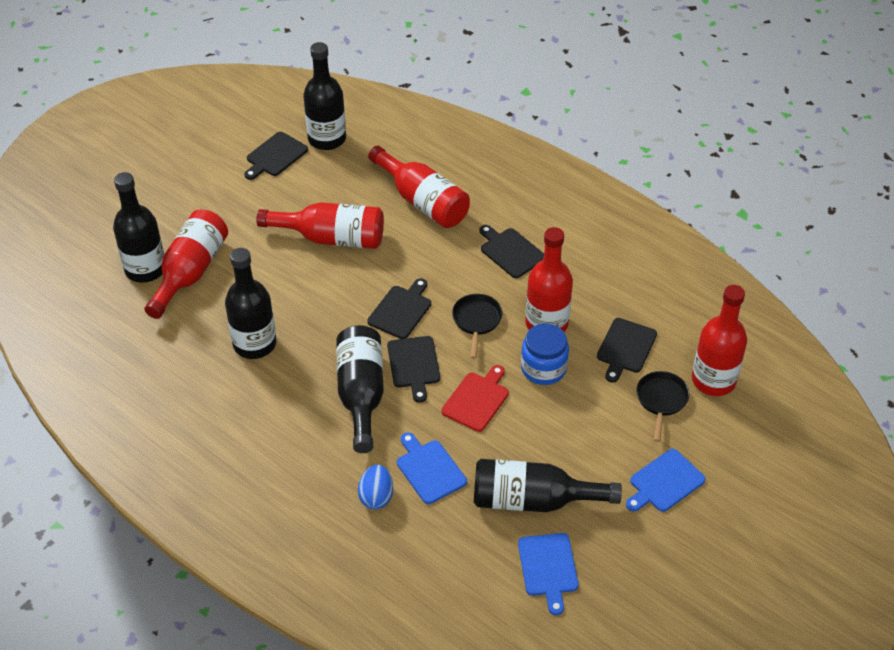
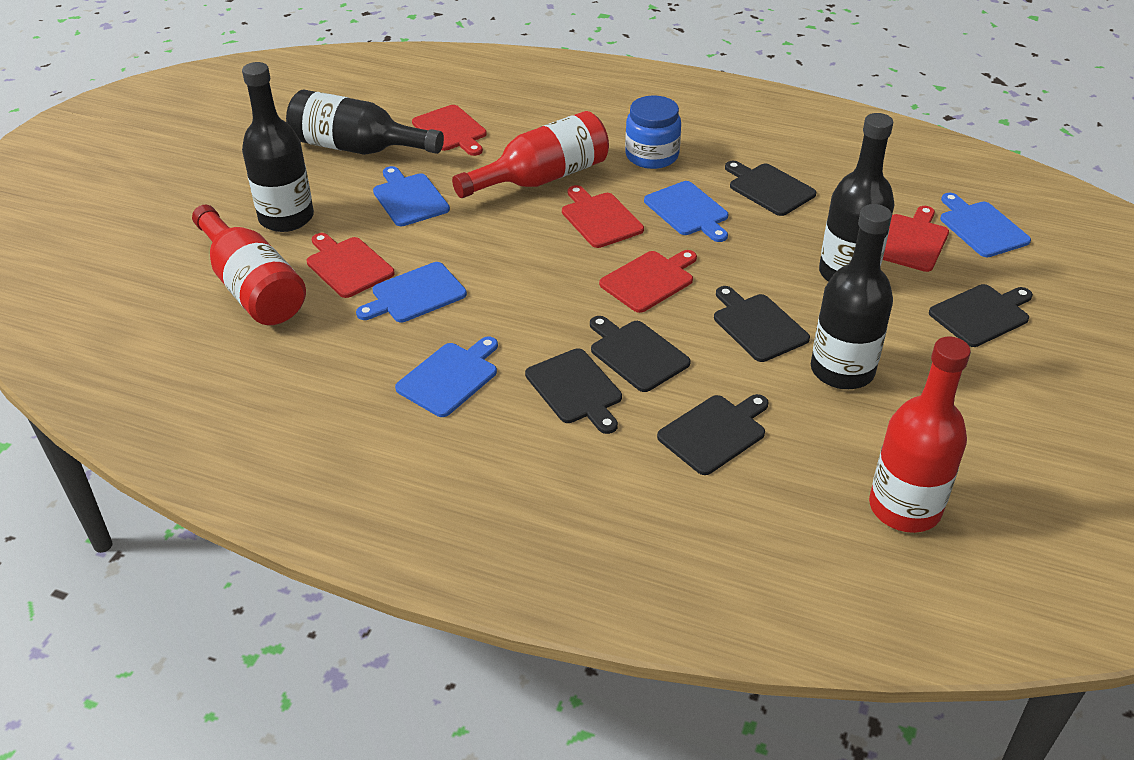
black bottle: [113,172,164,283] [225,248,276,359] [303,42,346,150] [336,325,384,453] [474,459,622,512] = 5 -> [242,62,314,232] [286,89,444,155] [811,204,893,389] [819,113,894,282] = 4
black cutting board: [244,132,308,180] [367,278,431,339] [387,336,440,403] [479,225,544,278] [597,318,657,383] = 5 -> [525,348,622,434] [590,316,691,392] [657,394,769,475] [714,286,810,362] [725,161,816,216] [929,284,1033,347] = 6
black pan: [452,294,503,359] [637,371,689,442] = 2 -> none = 0
blue cutting board: [397,432,467,504] [518,533,579,615] [626,449,706,512] = 3 -> [356,262,467,322] [373,166,450,226] [395,336,498,417] [644,181,728,242] [940,193,1031,257] = 5
blue egg: [358,464,393,510] = 1 -> none = 0
red bottle: [144,210,228,319] [256,202,384,249] [368,146,470,228] [525,227,573,332] [692,285,747,396] = 5 -> [192,205,306,325] [452,111,609,198] [869,336,971,533] = 3
red cutting board: [442,365,509,432] = 1 -> [307,233,395,298] [412,105,487,156] [562,185,644,248] [599,250,697,313] [883,206,949,272] = 5

